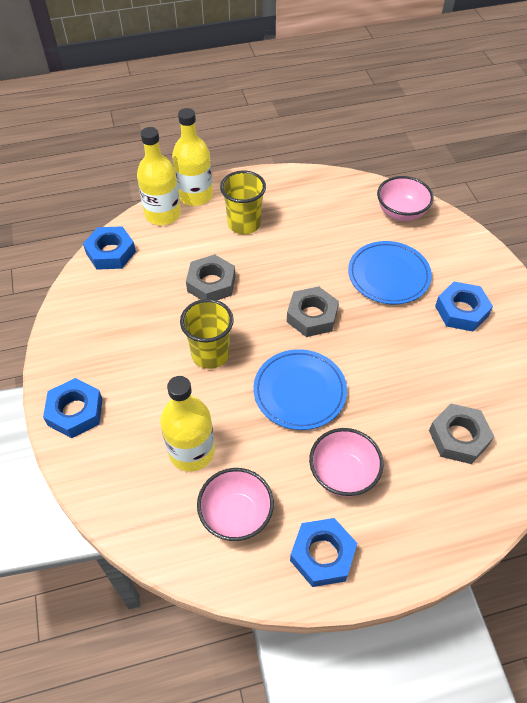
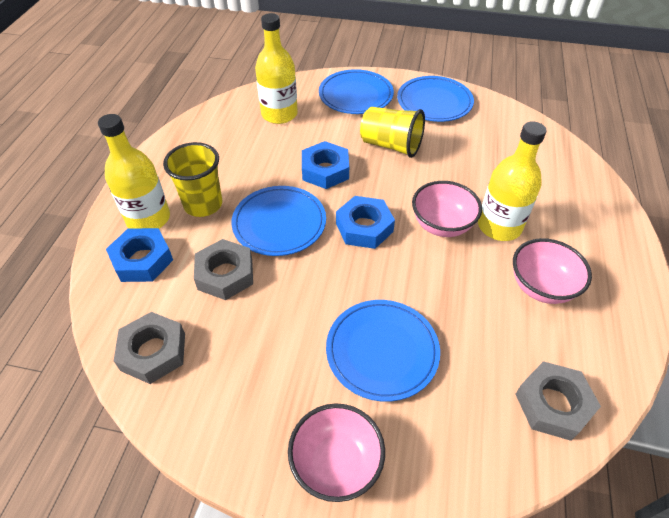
blue nut: [43,378,102,438] [83,226,136,270] [290,518,357,587] [435,282,493,332] = 4 -> [106,228,173,282] [302,141,349,189] [336,196,395,249] = 3
blue plate: [253,349,347,430] [348,241,432,304] = 2 -> [231,186,326,256] [319,69,394,114] [326,300,440,402] [397,76,474,122] = 4

